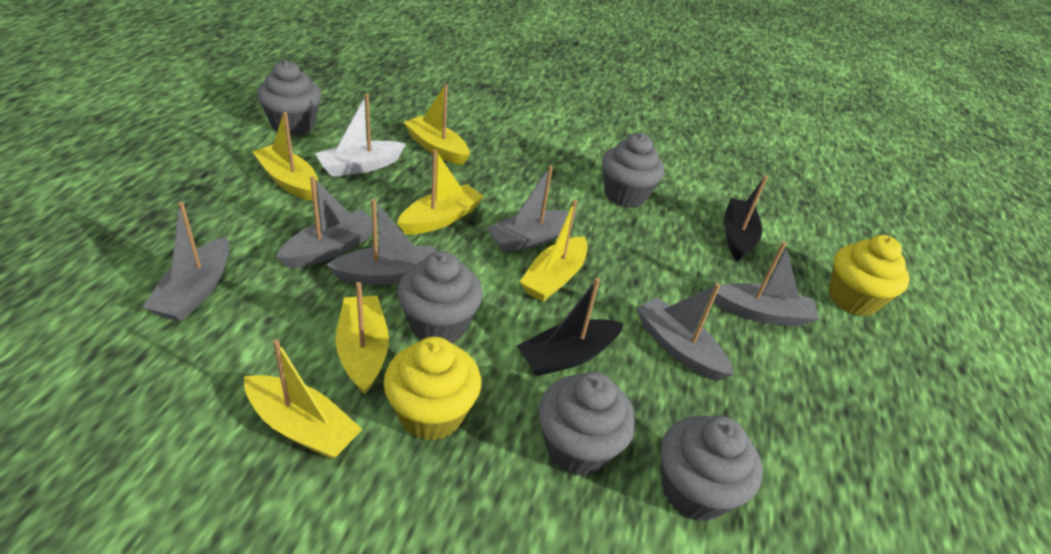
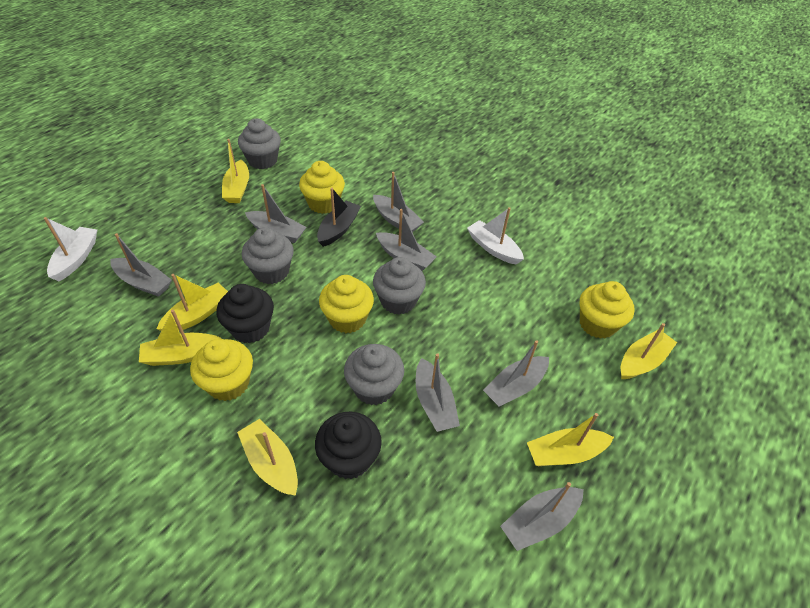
black boat: [517,278,624,376] [724,175,768,261] = 2 -> [317,188,361,247] = 1
black cupcake: none = 0 -> [217,284,274,343] [315,412,382,479] = 2
grey boat: [142,202,229,321] [276,176,378,268] [326,199,437,285] [486,165,576,253] [636,283,734,381] [712,241,819,327] = 6 -> [110,233,172,297] [245,184,306,243] [373,172,424,232] [376,209,437,271] [416,353,460,432] [483,340,549,407] [500,482,584,551] = 7
grey cupcake: [257,60,321,136] [397,251,483,343] [539,372,636,476] [602,133,664,208] [661,416,763,521] = 5 -> [238,118,281,169] [242,227,294,284] [344,344,404,405] [373,257,426,315] = 4
white boat: [315,94,406,177] = 1 -> [43,217,97,281] [467,207,524,264] = 2
yellow cupcake: [383,337,481,441] [829,235,909,316] = 2 -> [190,339,253,401] [299,161,345,214] [319,275,374,333] [580,281,635,339] = 4

